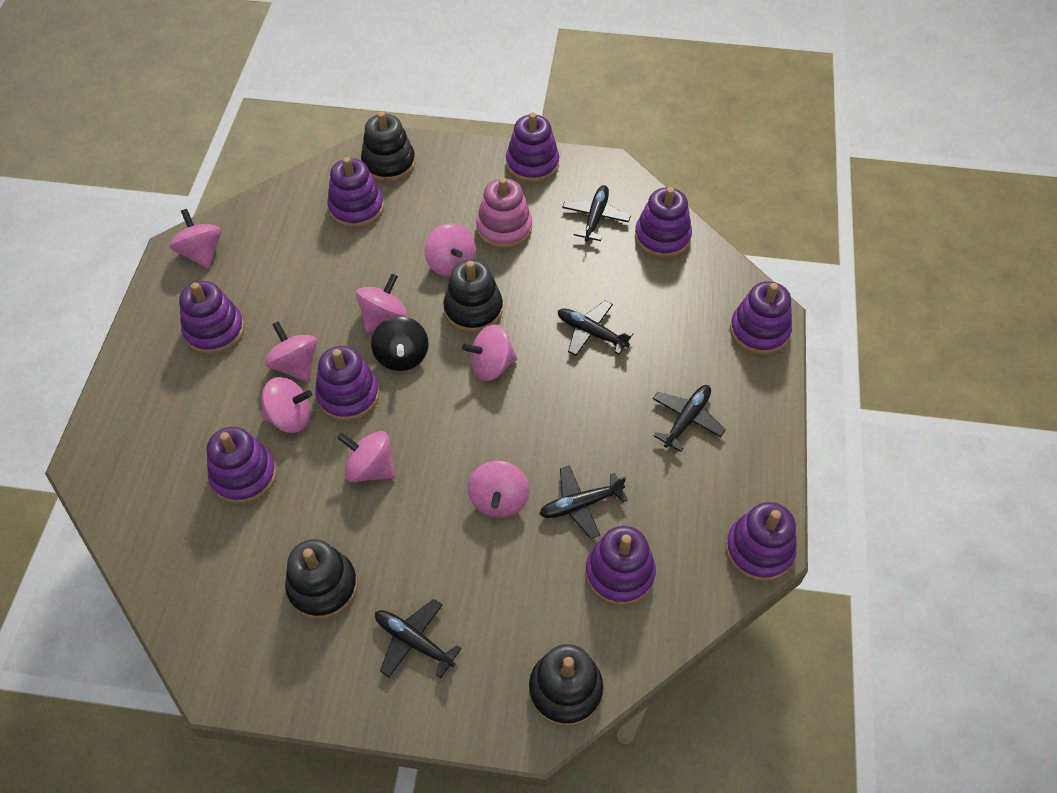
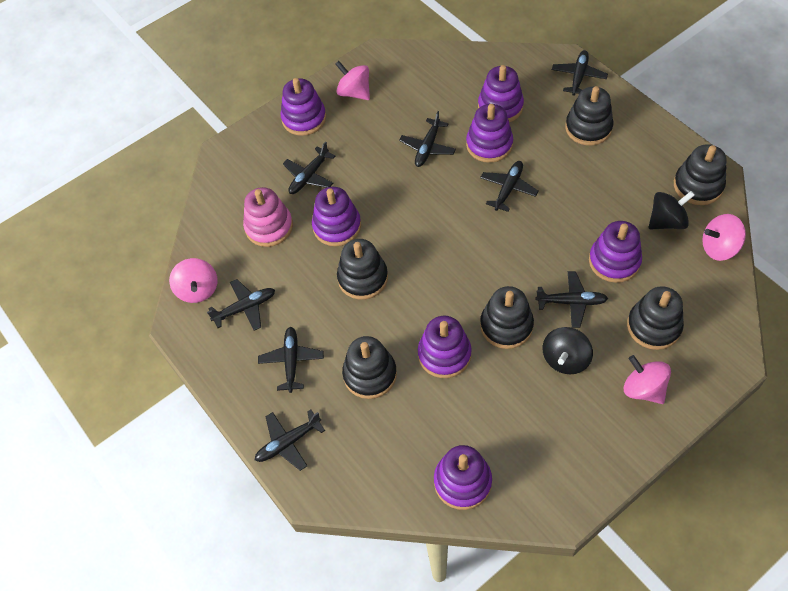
black plane: [375,599,462,678] [540,466,628,539] [558,301,634,356] [562,185,631,241] [653,385,726,452] = 5 -> [207,279,275,331] [255,410,325,471] [258,327,324,393] [283,141,335,194] [399,111,456,167] [480,161,539,212] [536,271,608,328] [552,50,608,96] = 8
black spinning top: [371,316,428,371] = 1 -> [542,327,593,374] [649,191,695,230] = 2
black stacking toy: [285,539,358,620] [361,112,415,183] [443,260,503,333] [529,644,603,727] = 4 -> [337,239,388,300] [342,336,397,399] [480,286,534,349] [565,86,614,146] [627,286,684,350] [674,144,727,205] = 6
pink spinning top: [170,209,222,269] [262,377,312,433] [265,321,317,383] [337,431,396,482] [356,274,407,333] [425,223,476,277] [462,324,518,381] [467,461,530,518] = 8 -> [169,258,218,303] [335,61,370,100] [624,355,671,404] [702,214,746,261] = 4
purple stacking toy: [179,281,245,355] [207,427,277,504] [315,346,379,421] [327,157,384,228] [506,112,559,183] [585,526,656,606] [635,187,692,259] [725,502,797,582] [730,281,792,355] = 9 -> [281,78,326,136] [312,187,361,246] [418,316,472,378] [434,445,492,510] [466,104,513,163] [478,65,524,122] [589,221,642,283] = 7

